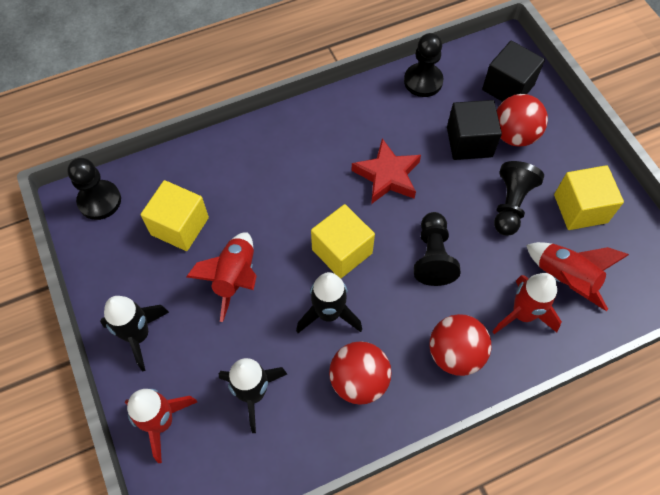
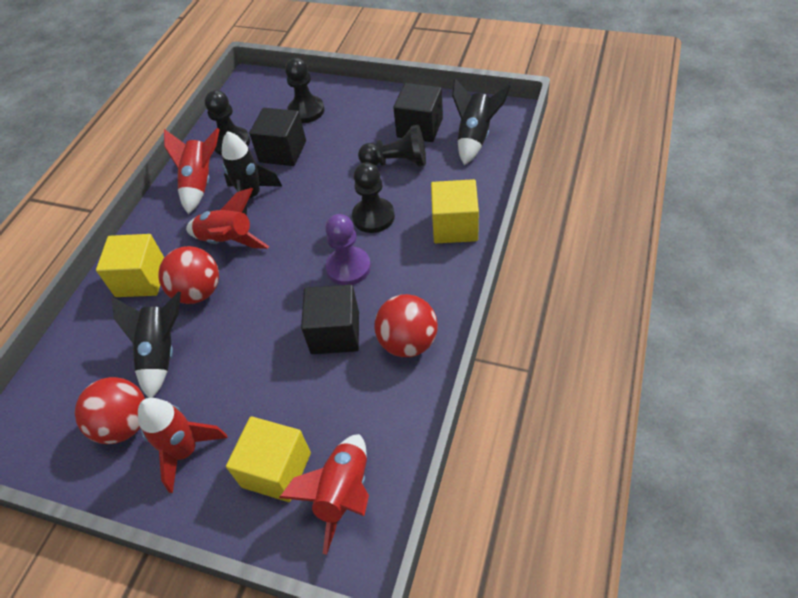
black cube: [447,100,502,160] [482,40,545,102] = 2 -> [249,108,306,166] [301,284,359,354] [393,83,443,142] = 3
purple pawn: none = 0 -> [325,214,371,285] = 1
red star: [351,138,421,204] = 1 -> none = 0

